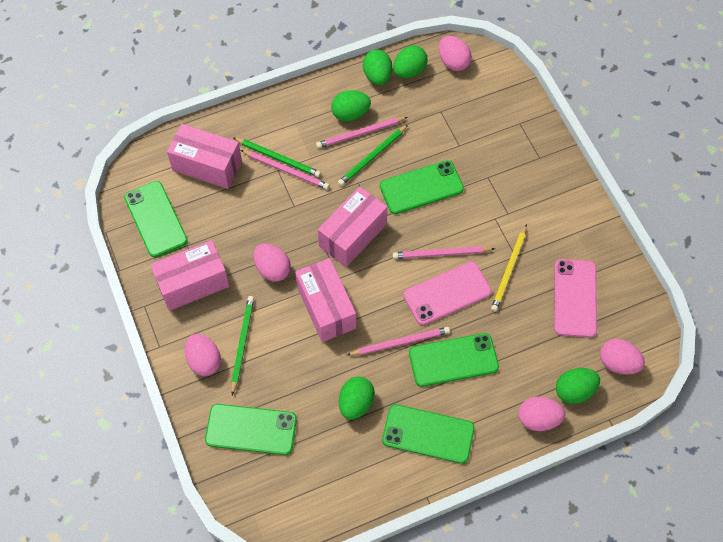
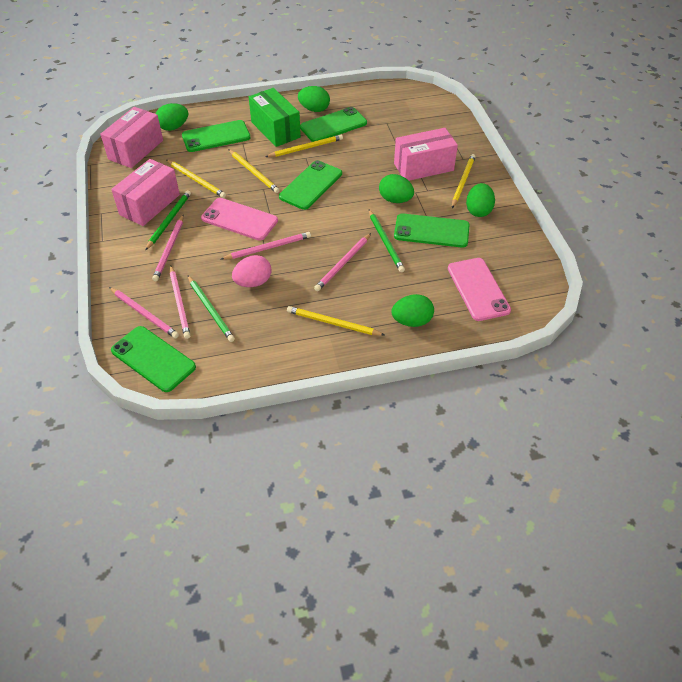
green box: none = 0 -> [249,88,301,147] = 1
pink box: [150,240,230,311] [167,124,242,189] [295,258,356,342] [318,186,387,267] = 4 -> [100,107,163,168] [111,159,180,226] [394,128,458,181] = 3
pink egg: [185,334,221,376] [253,244,291,282] [439,36,472,71] [518,397,565,431] [600,339,645,375] = 5 -> [232,255,271,287] = 1
pink pencil: [241,150,329,190] [316,117,407,148] [347,327,450,356] [393,246,495,259] = 4 -> [109,287,179,338] [152,215,184,282] [170,266,191,339] [221,232,311,260] [314,233,371,291] = 5
yellow pencil: [491,224,527,312] = 1 -> [166,160,226,198] [228,149,280,193] [265,135,343,157] [287,306,384,336] [452,154,476,208] = 5

